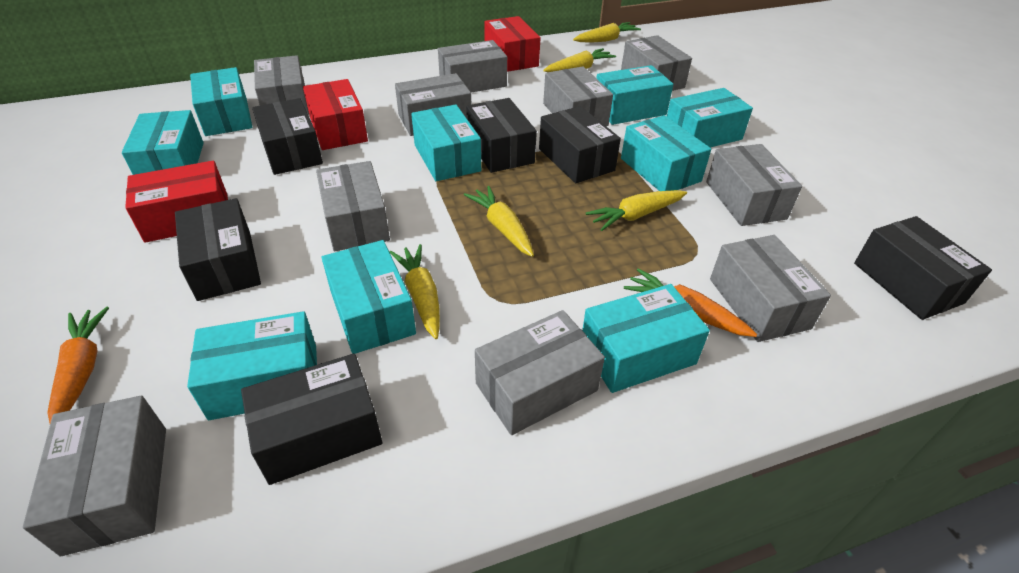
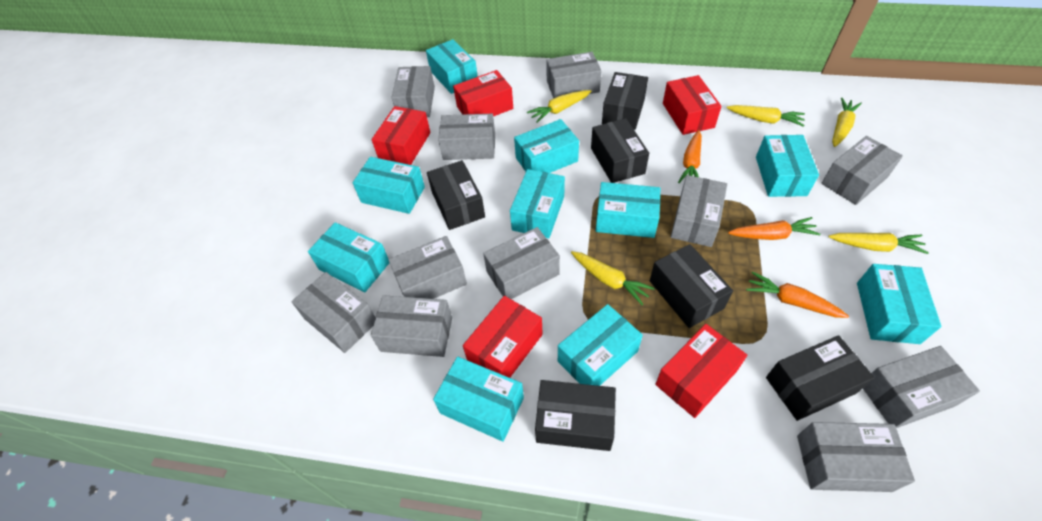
grey box: [23,396,166,556] [254,55,309,115] [316,161,390,251] [395,73,471,136] [438,40,507,93] [475,310,605,435] [543,67,613,126] [621,35,692,91] [706,144,802,226] [710,235,831,342] = 10 -> [291,272,376,353] [371,295,452,357] [388,236,467,299] [392,66,435,117] [438,114,495,160] [483,227,560,299] [546,52,601,99] [671,175,727,247] [797,422,915,492] [821,136,903,205] [863,346,980,428] = 11
orange carrot: [47,307,109,423] [624,268,757,337] = 2 -> [678,130,702,183] [728,217,821,240] [746,271,849,318] = 3
red box: [125,160,228,243] [303,79,368,150] [484,16,541,72] = 3 -> [371,106,431,165] [453,70,513,116] [463,296,543,378] [655,324,747,418] [663,75,722,135] = 5
turquoise box: [122,110,204,175] [187,311,317,420] [190,67,253,136] [321,240,416,354] [411,105,481,181] [582,284,710,393] [596,65,674,125] [621,115,711,191] [667,88,753,147] = 9 -> [308,222,389,293] [353,157,425,214] [426,39,478,94] [433,356,524,442] [510,169,565,238] [514,119,579,173] [558,304,643,386] [596,182,661,238] [756,135,819,197] [857,264,941,344] = 10

